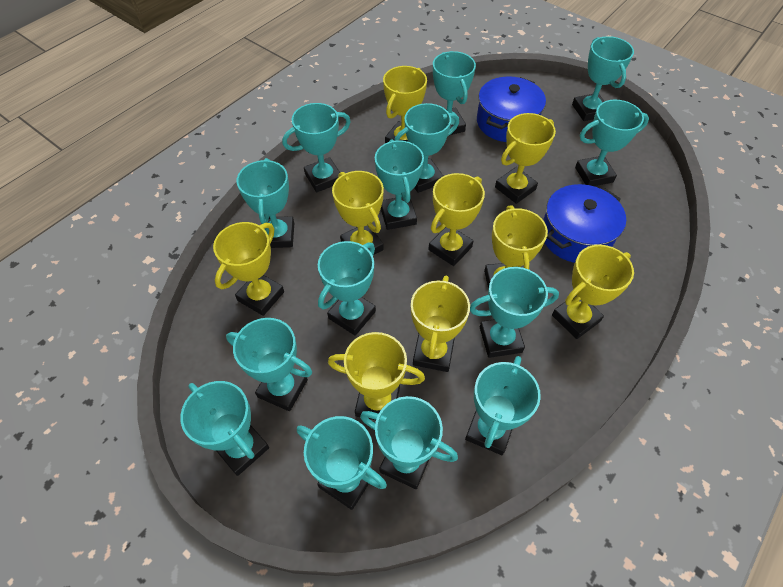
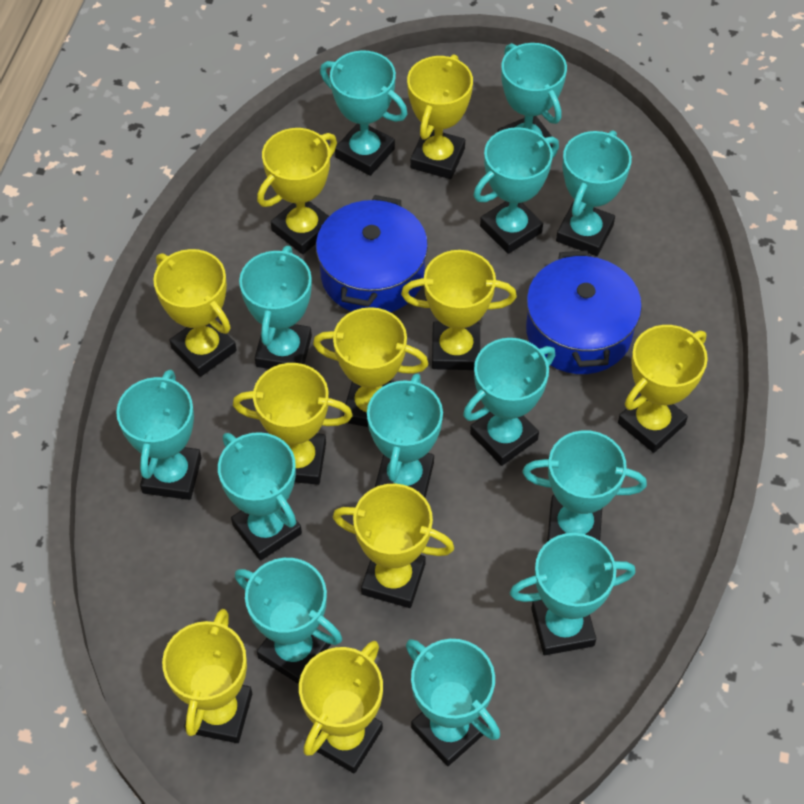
turquoise trophy: [180,381,269,476] [226,318,312,411] [237,158,294,248] [282,103,351,192] [297,416,387,510] [318,241,376,336] [360,396,458,489] [375,139,424,230] [394,103,459,193] [433,51,476,135] [465,356,541,455] [470,267,559,358] [572,36,634,121] [575,99,649,186] = 14 -> [116,370,202,500] [218,432,302,561] [235,558,342,684] [239,246,312,369] [320,51,408,176] [367,373,443,498] [406,639,500,766] [463,338,555,466] [474,127,559,254] [498,43,567,148] [510,533,636,655] [522,430,647,542] [556,130,632,256] = 13
yellow trophy: [213,222,284,316] [328,332,425,420] [332,171,384,255] [383,66,427,143] [411,276,470,372] [428,173,485,266] [484,205,548,289] [495,113,556,204] [552,245,634,339] = 9 -> [153,249,237,377] [162,609,252,743] [233,363,353,485] [257,128,337,254] [299,641,383,773] [313,307,429,427] [333,484,454,608] [401,250,517,370] [407,54,473,179] [618,325,708,453] = 10

